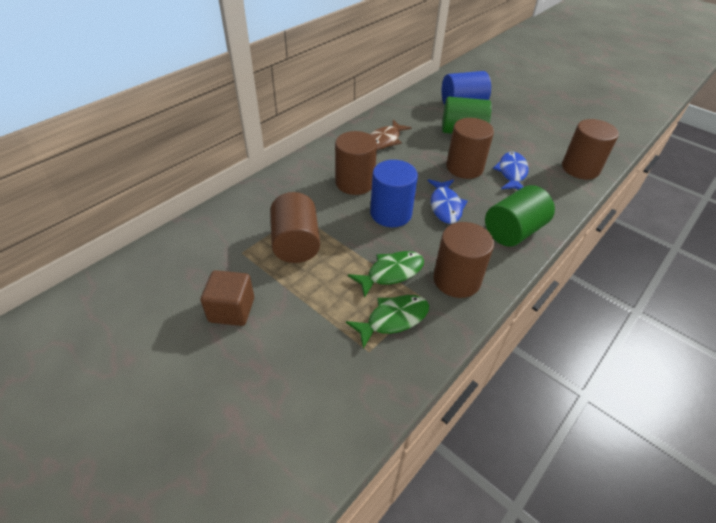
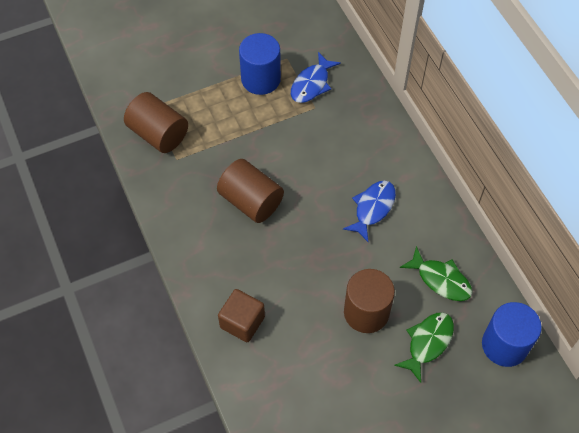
brown cylinder: [270,192,320,263] [335,131,377,195] [433,222,494,298] [446,118,494,179] [562,119,619,179] = 5 -> [124,92,188,153] [217,159,284,223] [344,269,395,333] = 3
brown fish: [370,120,412,150] = 1 -> none = 0
green cylinder: [442,97,492,134] [485,185,555,246] = 2 -> none = 0

